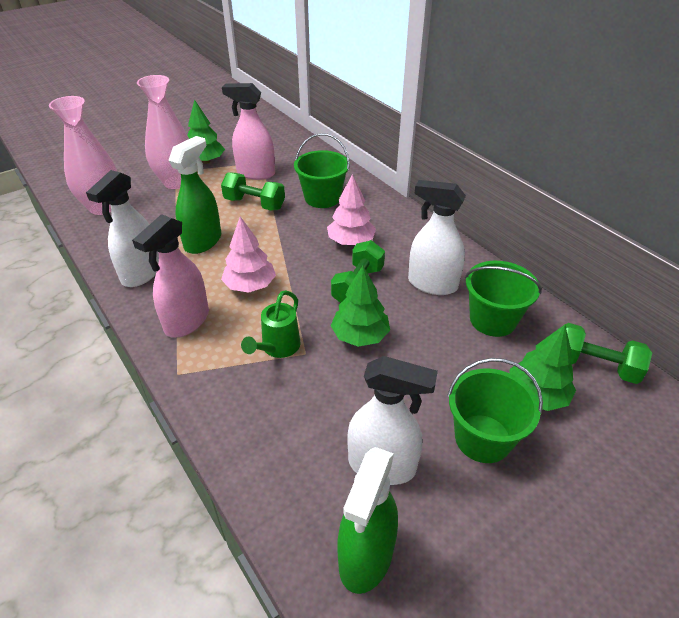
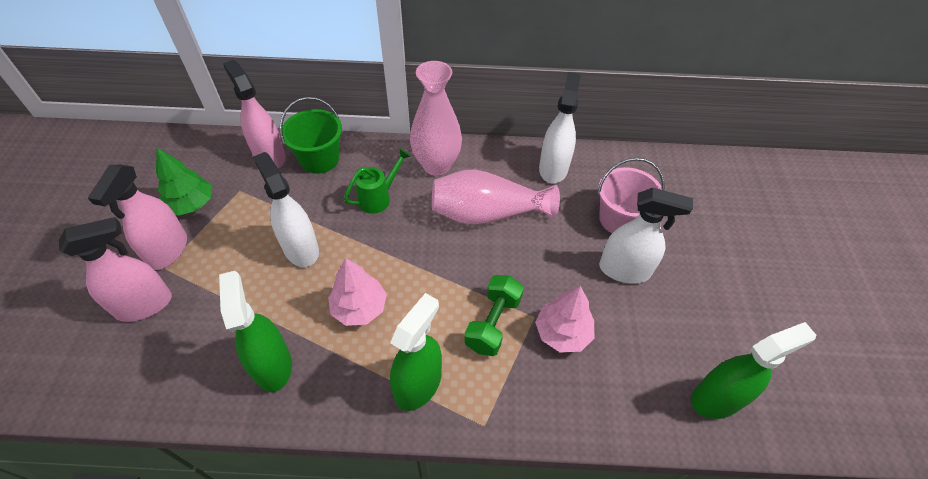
green bucket: [294,133,350,208] [447,358,543,463] [465,261,542,337] = 3 -> [280,97,342,174] = 1
green dumbbell: [221,172,285,211] [331,240,385,303] [564,323,652,384] = 3 -> [464,275,524,356] = 1
green spray bottle: [168,136,221,254] [338,447,398,594] = 2 -> [219,271,292,392] [390,293,442,411] [691,322,816,419] = 3
green tree: [187,100,225,164] [331,266,390,347] [509,325,576,411] = 3 -> [156,148,212,216] = 1
pink bucket: none = 0 -> [598,158,665,233] = 1
pink spray bottle: [132,214,209,337] [222,83,275,180] = 2 -> [59,217,172,322] [88,165,187,270] [223,60,286,168] = 3

